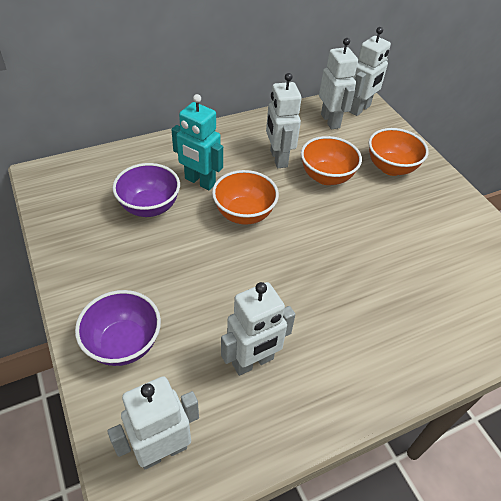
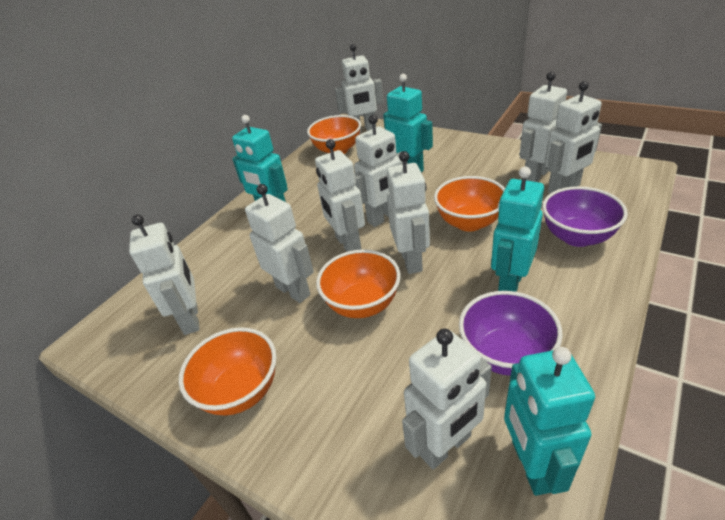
orange bowl: [212,170,279,225] [301,136,362,185] [369,128,429,176] = 3 -> [179,327,277,416] [307,115,361,154] [316,249,401,318] [434,176,505,232] = 4
turquoise robot: [171,94,223,190] = 1 -> [232,115,288,202] [383,74,433,173] [491,167,544,292] [504,347,595,496] = 4
white robot: [107,376,199,469] [221,282,295,376] [266,73,301,168] [319,38,358,130] [349,27,391,116] = 5 -> [129,214,200,335] [245,184,314,303] [315,139,365,252] [335,44,384,133] [354,115,408,227] [387,151,430,274] [402,329,492,469] [520,72,567,182] [545,81,602,193] = 9

